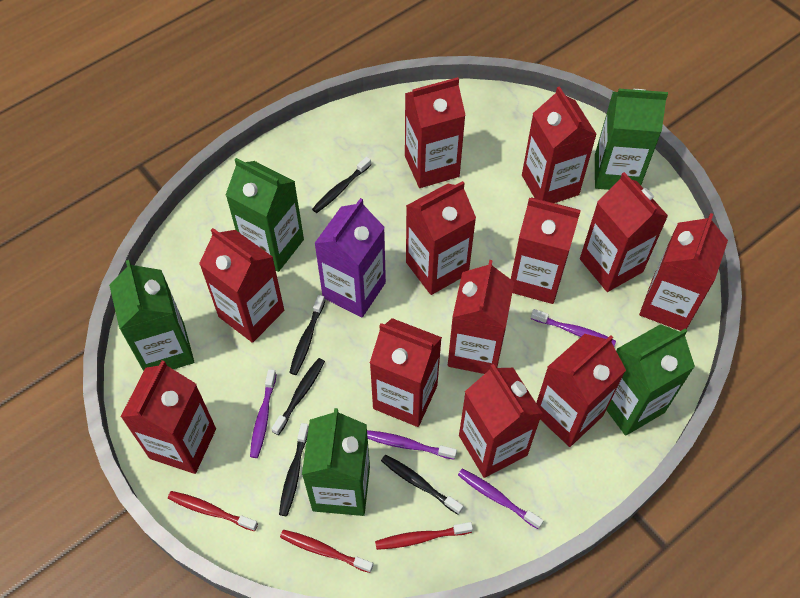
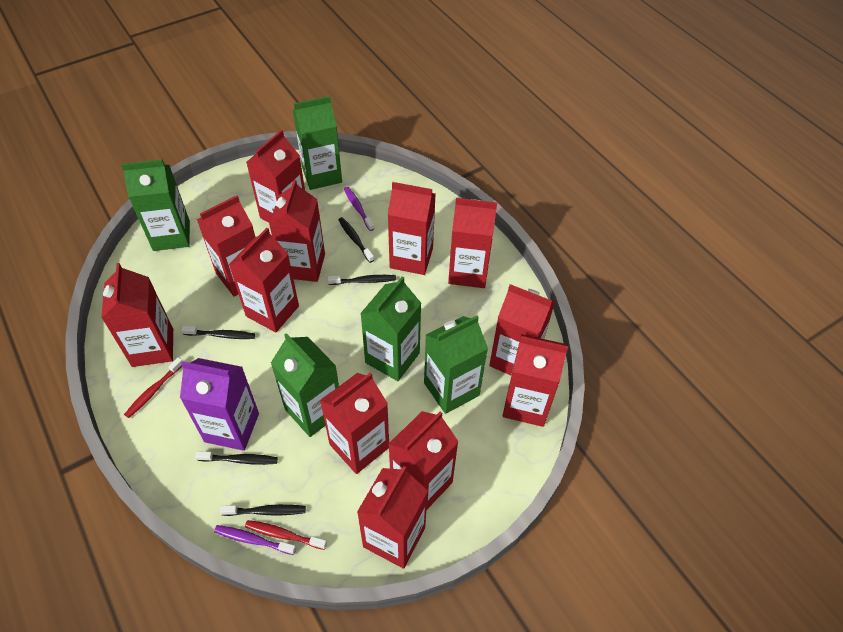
purple toothbrush: [250,369,276,458] [367,430,457,459] [458,469,544,529] [531,309,616,346] = 4 -> [214,525,296,555] [344,187,374,231] = 2
red toothbrush: [168,491,258,531] [280,530,373,573] [375,522,473,550] = 3 -> [124,357,182,418] [245,520,327,550] = 2

